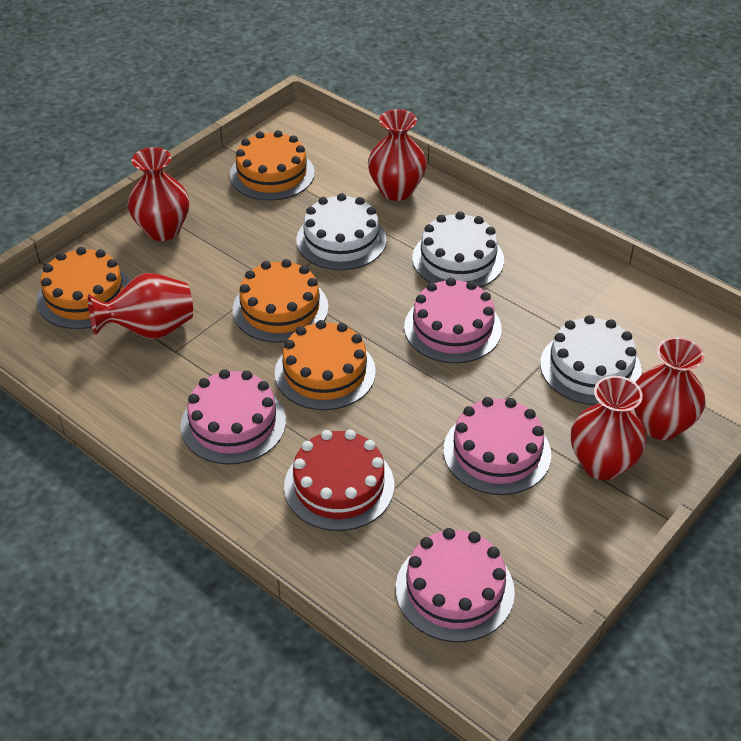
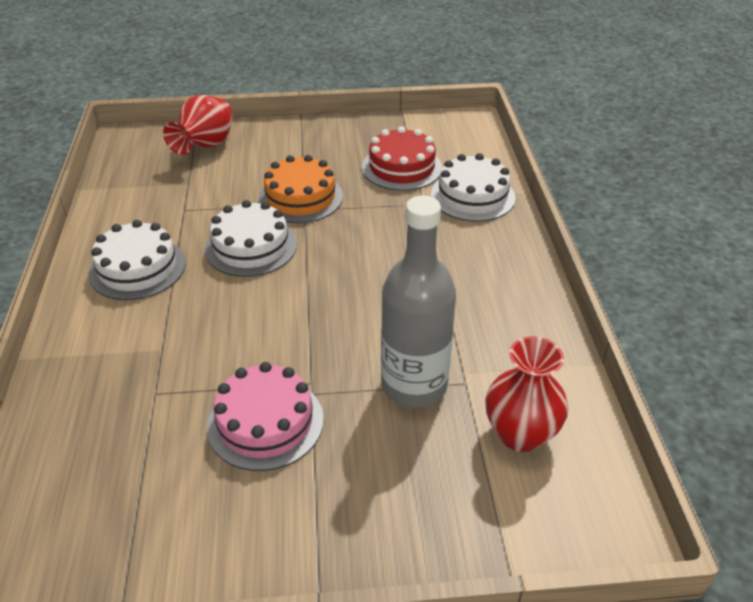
grey bottle: none = 0 -> [381,195,456,408] = 1
orange cake: [36,247,130,329] [230,130,315,201] [232,259,328,343] [275,320,376,410] = 4 -> [258,155,343,223] = 1
pink cake: [180,369,286,465] [396,528,515,642] [404,278,502,363] [443,397,551,495] = 4 -> [207,362,324,471] = 1
red vase: [88,273,193,339] [128,147,189,241] [368,109,427,201] [571,376,646,480] [634,337,706,440] = 5 -> [163,95,233,155] [485,336,568,452] = 2

